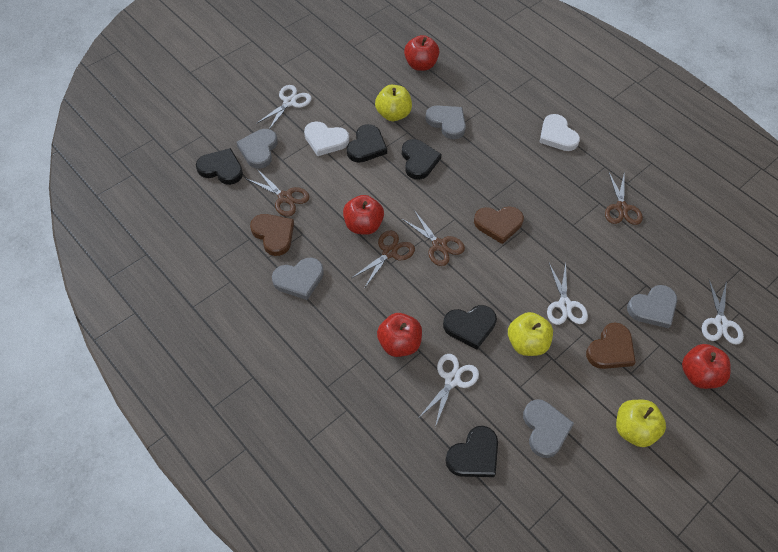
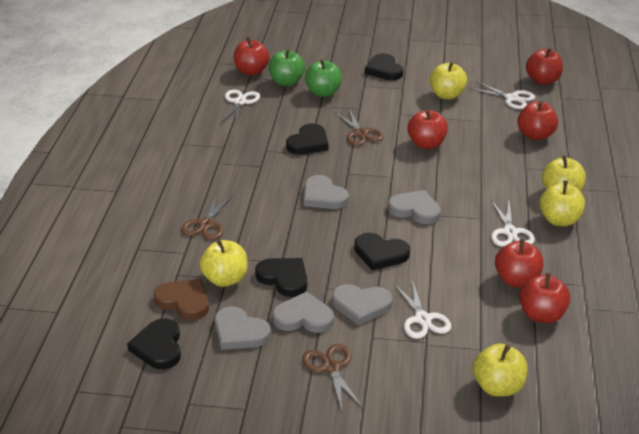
brown heart: [250,214,294,256] [474,206,524,244] [586,322,636,369] = 3 -> [154,279,209,320] = 1
brown scissors: [245,168,310,216] [352,230,415,289] [402,210,465,266] [605,171,643,225] = 4 -> [181,194,233,240] [302,344,363,411] [335,109,384,146] = 3
green apple: none = 0 -> [268,49,305,86] [305,59,342,97] = 2
red apple: [343,195,384,235] [377,313,422,357] [404,35,439,71] [682,344,731,389] = 4 -> [234,37,270,75] [407,109,448,149] [495,239,544,287] [517,101,558,140] [519,273,570,323] [526,47,563,85] = 6
white heart: [304,121,349,156] [539,114,580,151] = 2 -> none = 0
yellow apple: [375,85,412,121] [508,312,553,356] [616,400,666,447] = 3 -> [200,240,248,287] [430,62,467,99] [473,343,527,397] [539,180,585,226] [542,155,586,192] = 5

